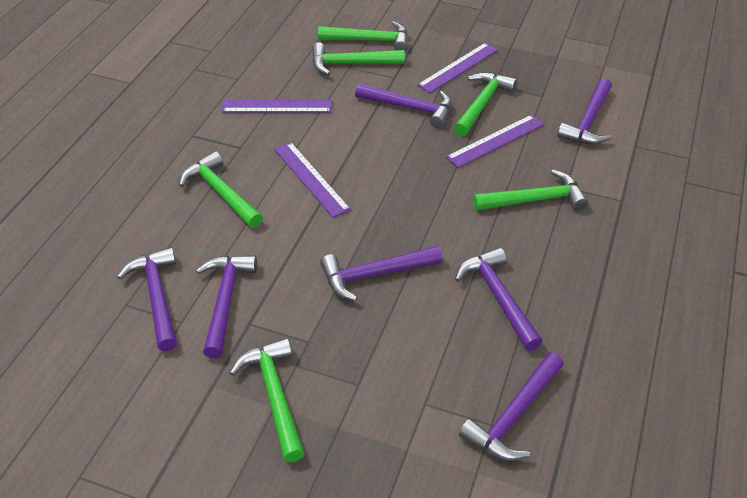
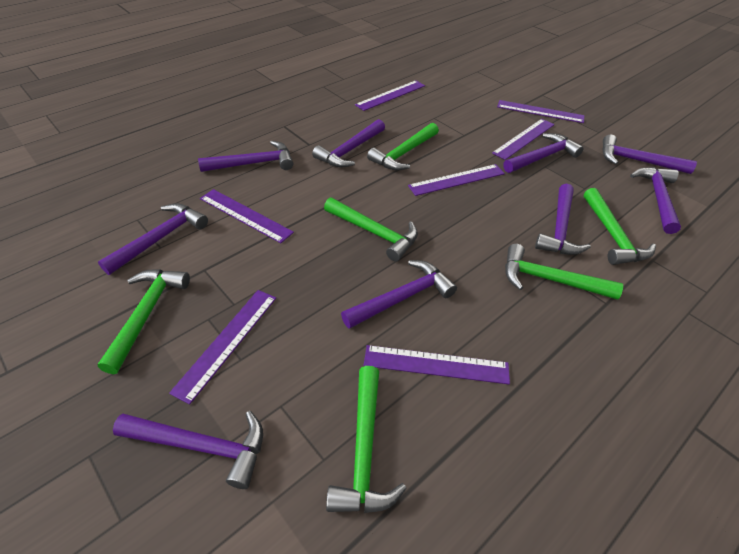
purple hammer: [117,247,177,351] [196,255,257,358] [320,246,443,301] [355,83,452,128] [455,247,543,351] [459,352,564,461] [557,78,612,144] = 7 -> [98,203,208,275] [113,411,263,489] [198,141,293,172] [312,119,385,168] [341,260,457,329] [503,133,584,173] [535,184,591,255] [602,134,697,174] [630,167,681,234] = 9
purple ruler: [222,100,332,112] [274,142,351,218] [417,43,498,93] [446,115,544,168] = 4 -> [169,290,276,405] [200,189,294,243] [355,80,425,111] [364,345,510,384] [408,164,505,196] [492,119,555,160] [497,100,585,123] = 7

